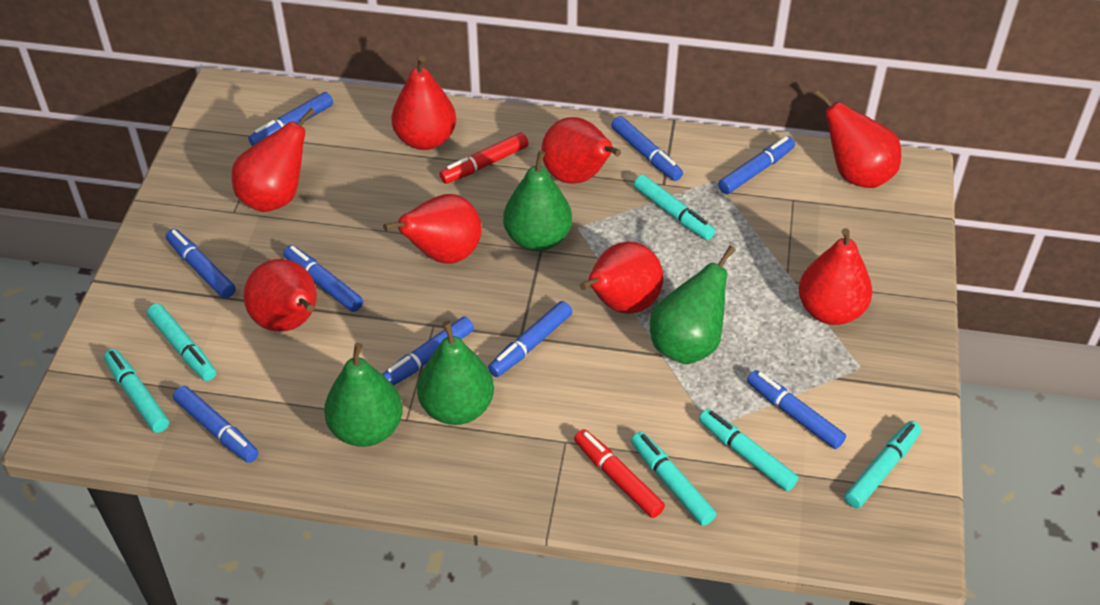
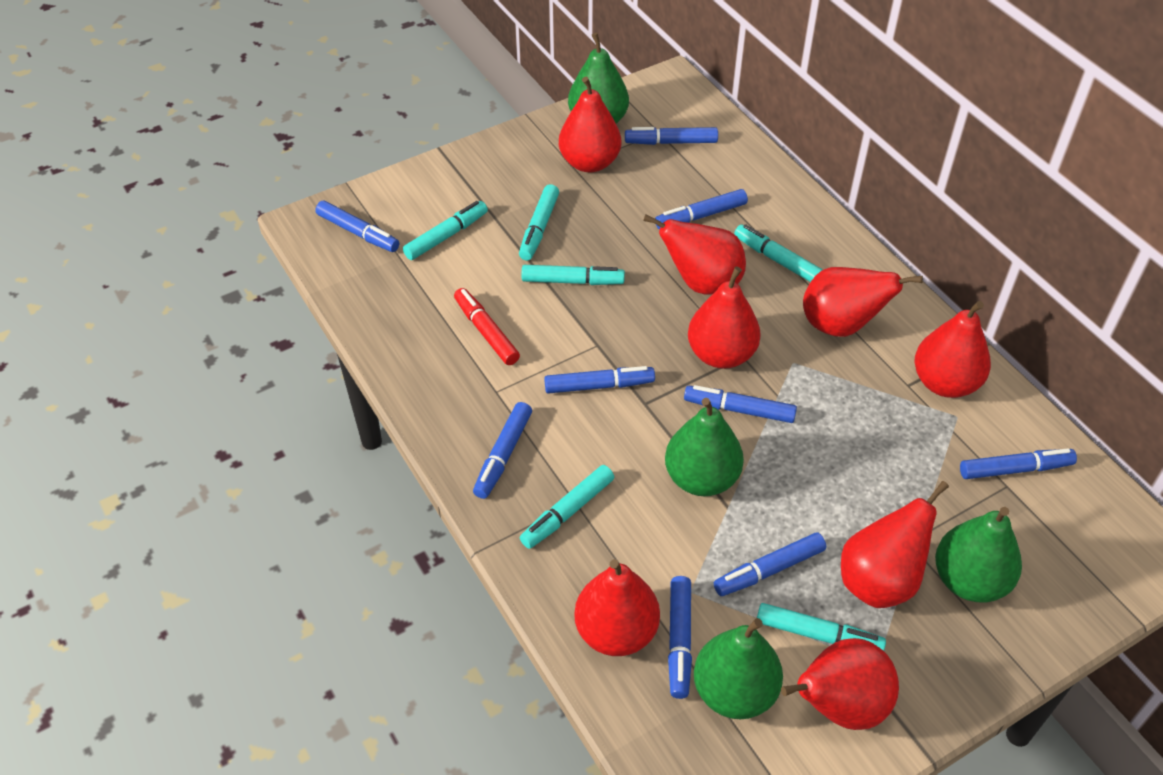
red marker: [439,132,528,184] [574,429,665,518] = 2 -> [454,288,520,365] = 1

